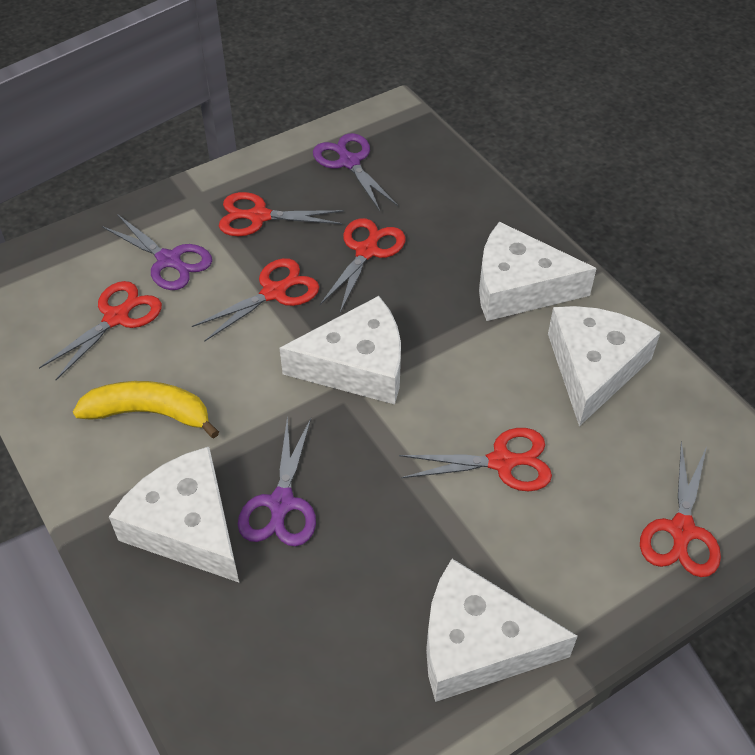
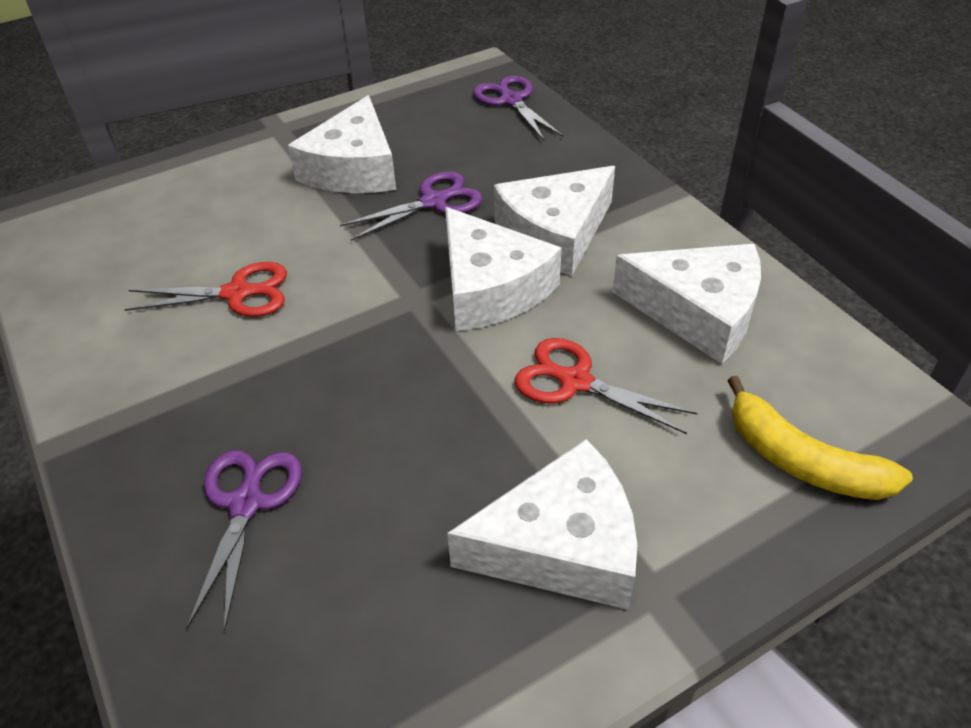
red scissors: [39,281,162,380] [192,258,319,342] [219,192,344,236] [320,218,405,312] [399,428,552,491] [640,441,721,577] = 6 -> [124,262,287,317] [515,338,697,434] = 2

